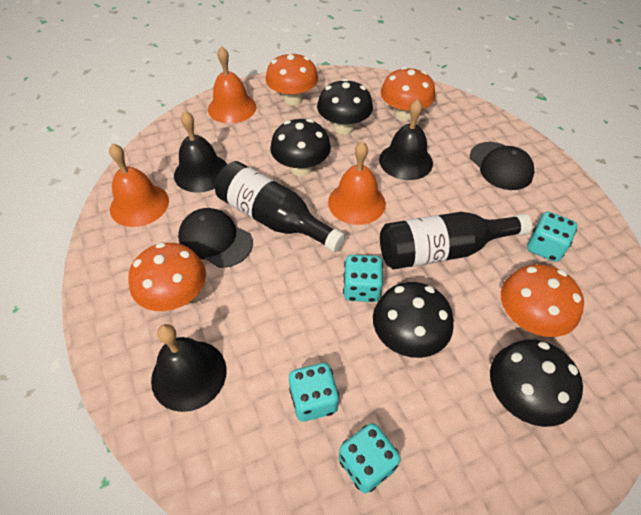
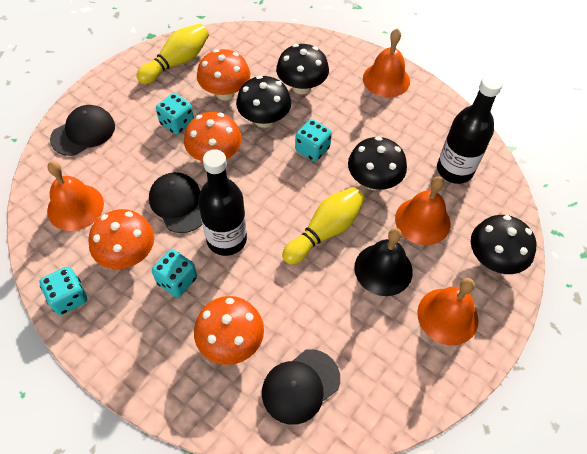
black bell: [151,324,227,412] [174,111,227,193] [379,99,433,180] = 3 -> [354,228,413,296] = 1
black cap: [178,208,253,268] [470,142,535,190] = 2 -> [50,105,115,156] [149,172,202,233] [262,349,340,425] = 3
orange bell: [109,143,169,227] [208,46,256,124] [328,141,386,225] = 3 -> [47,161,104,231] [363,28,410,97] [395,176,450,245] [417,278,478,345] = 4
yellow bowling pin: none = 0 -> [137,24,209,84] [282,187,365,265] = 2

